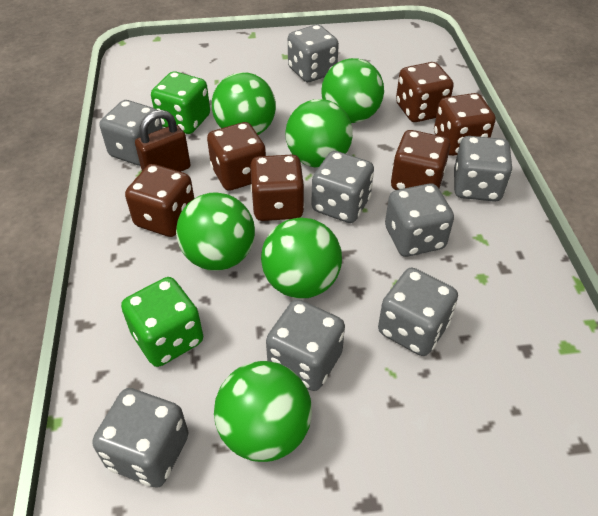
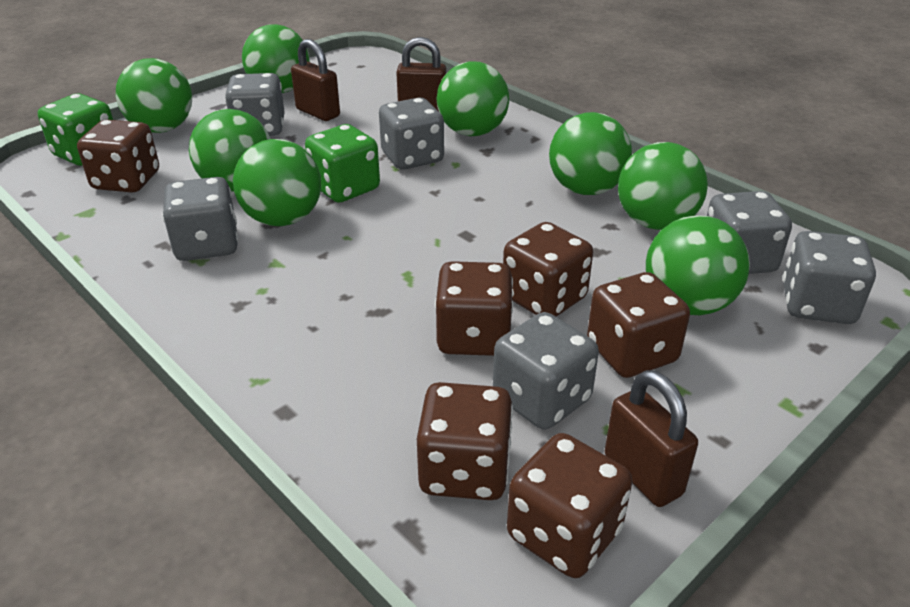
brown padlock: [135,110,191,172] = 1 -> [291,39,340,121] [396,37,447,111] [605,370,698,507] = 3
green ball: [176,192,255,271] [212,72,276,135] [214,361,312,462] [261,217,342,298] [285,99,353,168] [321,58,384,123] = 6 -> [116,58,192,133] [189,109,271,191] [233,139,321,226] [242,24,310,93] [437,61,509,136] [549,112,632,195] [618,142,708,230] [646,215,750,315] = 8
grey dice: [92,388,189,488] [100,100,163,166] [266,299,345,391] [288,25,339,82] [311,151,374,223] [378,268,458,356] [385,184,454,257] [454,136,513,202] = 8 -> [162,177,238,261] [225,73,285,136] [379,98,444,170] [493,312,599,430] [707,191,792,274] [782,231,876,324] = 6

